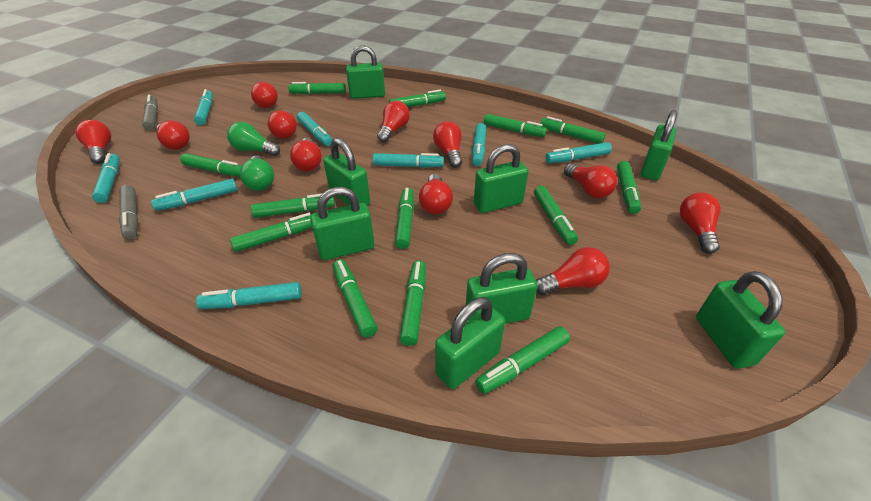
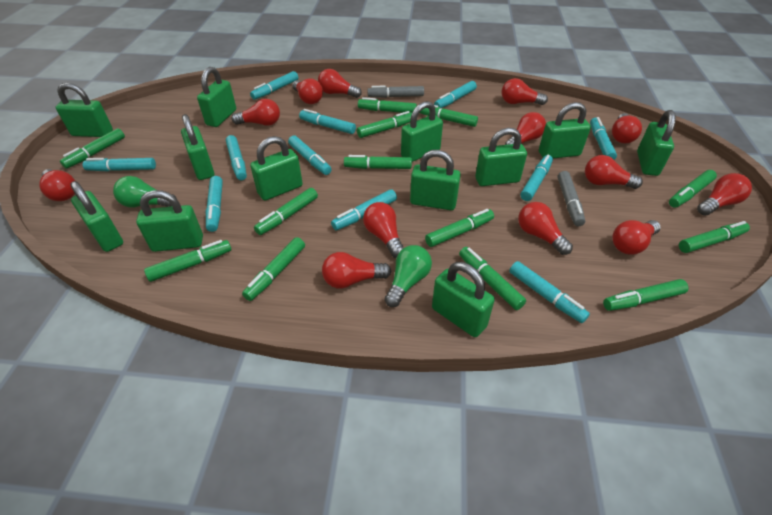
green padlock: [310,187,374,260] [323,138,370,206] [346,45,385,99] [435,297,505,389] [466,253,538,324] [474,144,528,213] [641,110,677,180] [696,271,785,368] = 8 -> [56,83,113,137] [70,181,123,252] [136,190,203,252] [181,114,214,180] [197,67,236,127] [250,136,303,200] [401,101,443,162] [410,150,461,210] [432,262,495,337] [475,128,527,186] [539,102,591,158] [637,110,676,176] = 12
red light bulb: [76,120,111,164] [156,120,190,150] [251,82,278,108] [268,110,297,139] [290,138,322,171] [377,101,410,143] [419,174,453,214] [433,121,462,168] [536,247,610,295] [564,163,617,198] [680,192,721,254] = 11 -> [39,169,75,201] [231,99,280,126] [292,78,323,104] [318,69,362,98] [322,252,391,289] [363,202,404,258] [502,78,548,105] [505,112,546,145] [518,202,573,255] [585,155,643,189] [612,113,642,143] [612,220,661,255] [697,173,752,216] = 13
turquoise marker: [92,153,120,203] [151,179,238,211] [194,89,213,125] [196,282,302,309] [297,112,332,146] [373,153,444,168] [472,123,486,166] [545,142,612,163] = 8 -> [83,158,156,171] [206,176,223,232] [226,135,247,180] [250,71,298,100] [288,135,332,175] [299,109,356,134] [331,189,397,230] [434,81,477,108] [509,261,590,323] [520,155,553,201] [590,117,617,160] = 11

